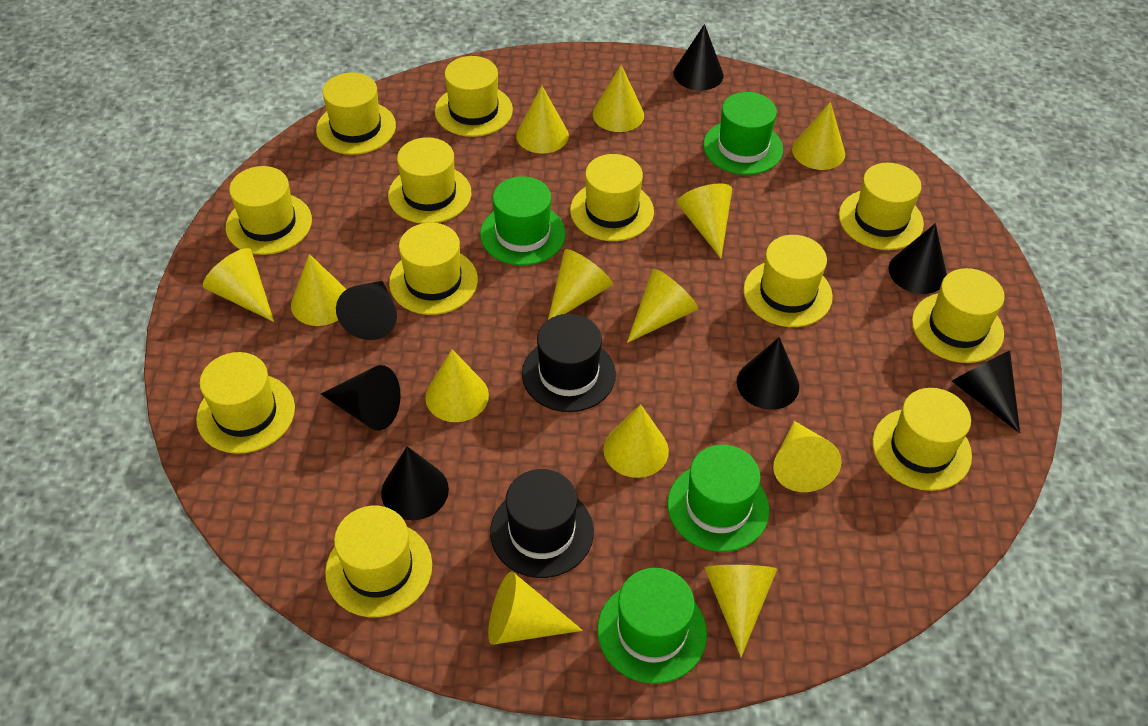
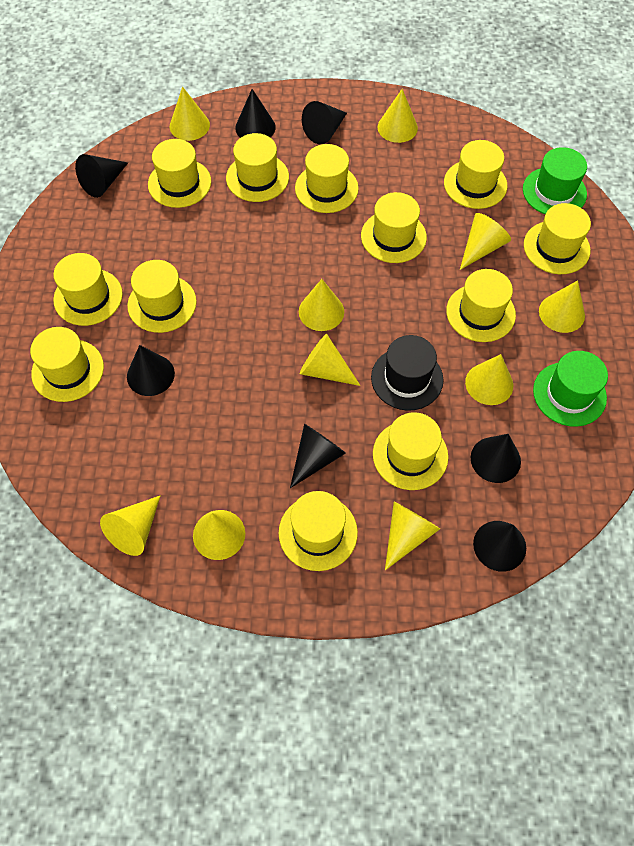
black hat: [490,469,594,578] [522,314,616,412] = 2 -> [371,335,443,411] = 1
green hat: [480,176,566,265] [597,568,707,684] [667,445,770,552] [703,92,783,175] = 4 -> [523,147,587,214] [533,351,608,427] = 2
yellow cone: [203,248,274,322] [291,254,347,326] [425,350,489,422] [488,572,583,645] [516,86,569,154] [548,249,613,320] [593,65,644,132] [603,404,669,478] [627,269,698,343] [677,183,732,258] [704,565,777,657] [773,421,842,492] [792,102,845,170] = 13 -> [100,495,161,556] [170,87,210,141] [193,510,245,560] [299,279,344,331] [300,334,361,386] [378,89,418,143] [385,502,440,570] [460,213,511,270] [465,354,513,405] [539,280,585,333] = 10

